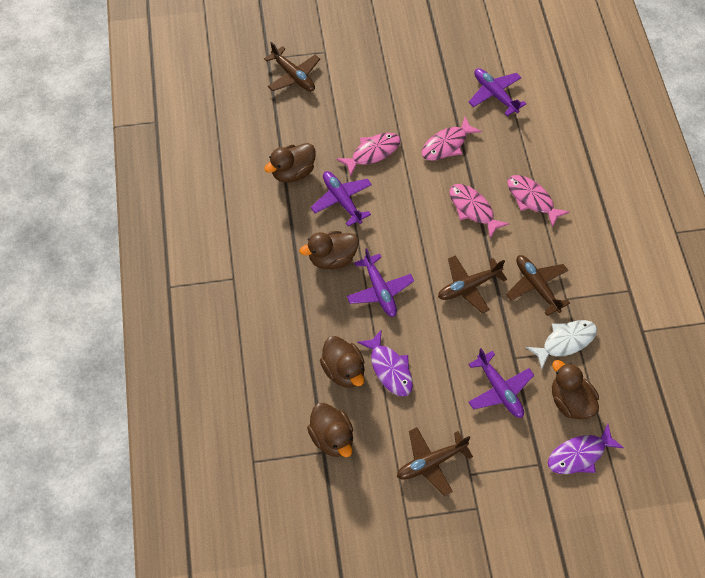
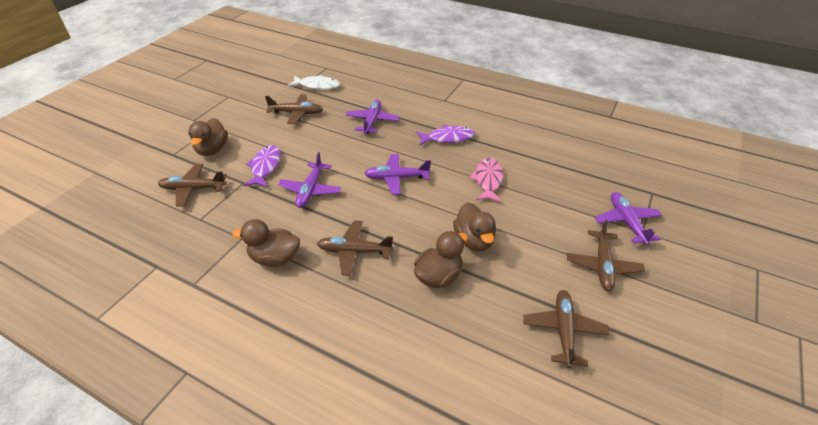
brown duck: [264,143,316,183] [300,231,359,269] [307,403,353,457] [320,336,364,388] [552,360,599,419] = 5 -> [188,118,228,156] [232,219,300,267] [414,231,468,288] [453,202,496,251] = 4
brown plane: [264,42,320,92] [397,427,473,496] [438,255,507,313] [506,255,570,316] = 4 -> [158,164,227,207] [265,94,323,124] [317,220,394,276] [523,290,610,368] [567,220,645,291] = 5
pink fish: [336,133,401,177] [422,117,482,161] [449,184,509,238] [507,175,570,228] = 4 -> [469,157,503,203] = 1

